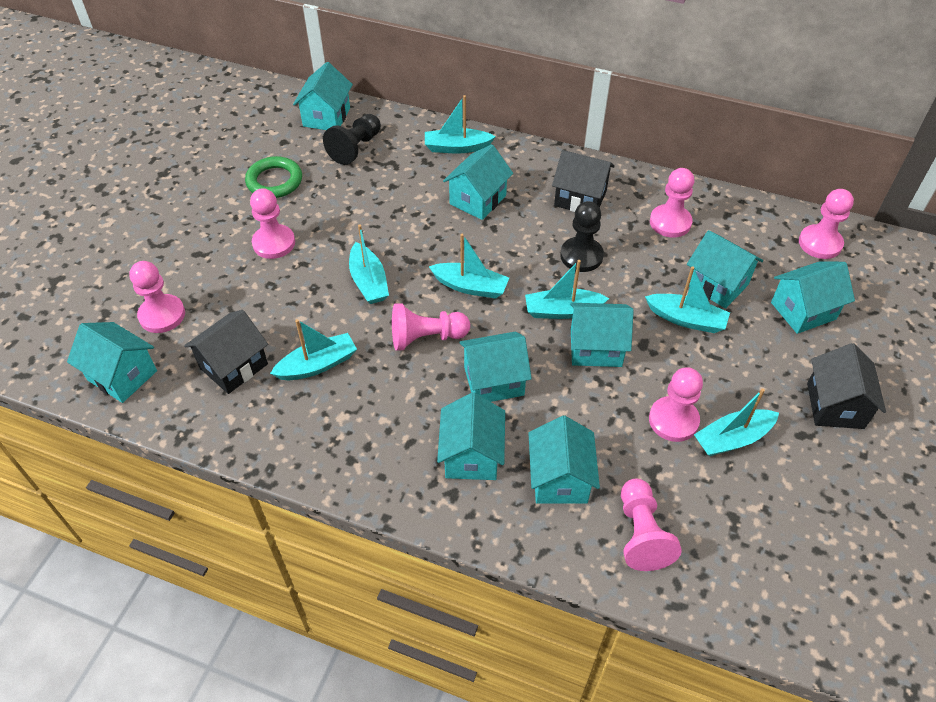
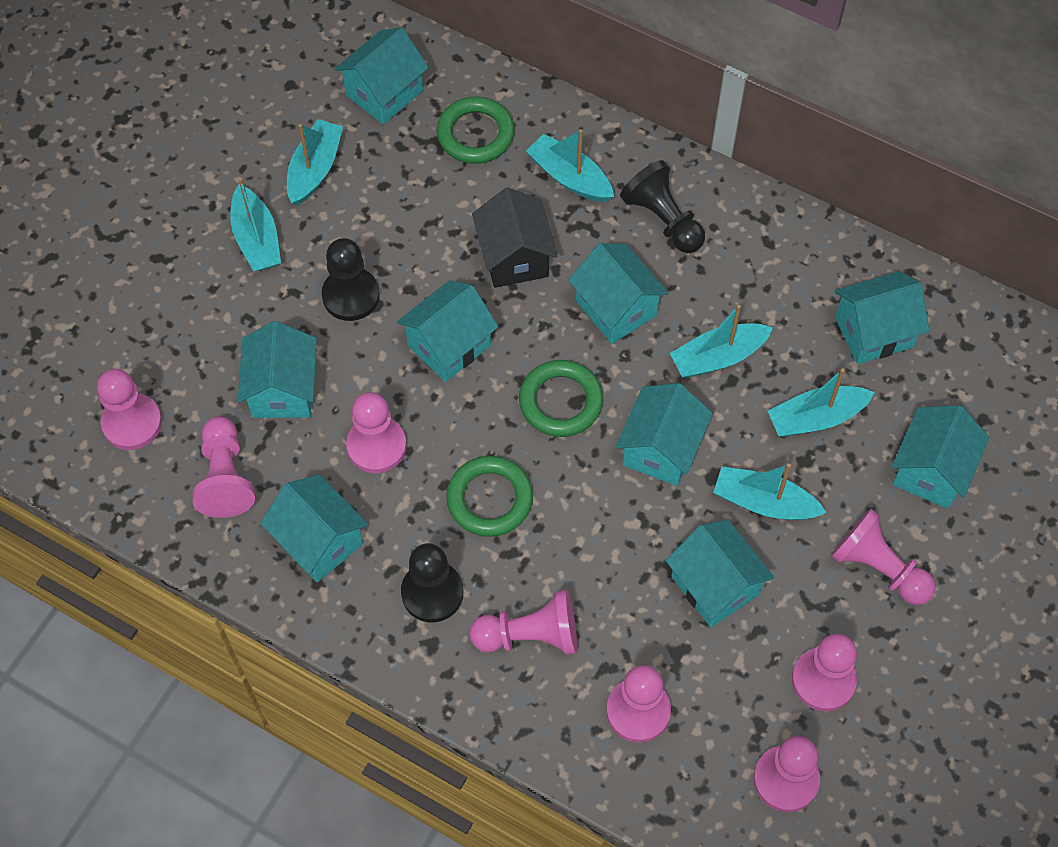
black house: [184,310,268,394] [552,150,615,212] [807,343,886,429] = 3 -> [472,188,557,288] = 1
black pawn: [323,114,381,165] [560,201,604,272] = 2 -> [322,238,380,321] [401,543,463,622] [620,160,705,253] = 3
green ring: [245,156,302,198] = 1 -> [437,96,515,164] [446,456,533,537] [519,360,603,437] = 3
pink pawn: [129,261,185,333] [250,188,295,259] [392,303,470,351] [621,479,682,571] [649,367,703,442] [650,168,694,238] [799,189,854,259] = 7 -> [97,369,162,450] [192,417,255,518] [346,392,407,473] [470,590,577,655] [606,665,671,743] [754,736,820,812] [792,634,857,711] [831,509,936,605] = 8
turquoise boat: [270,319,357,380] [349,224,389,304] [425,95,496,153] [429,234,509,299] [525,260,609,319] [645,266,730,333] [694,388,779,456] = 7 -> [230,177,281,271] [287,119,343,206] [526,129,614,202] [670,305,773,378] [713,463,827,520] [768,368,875,437] = 6

